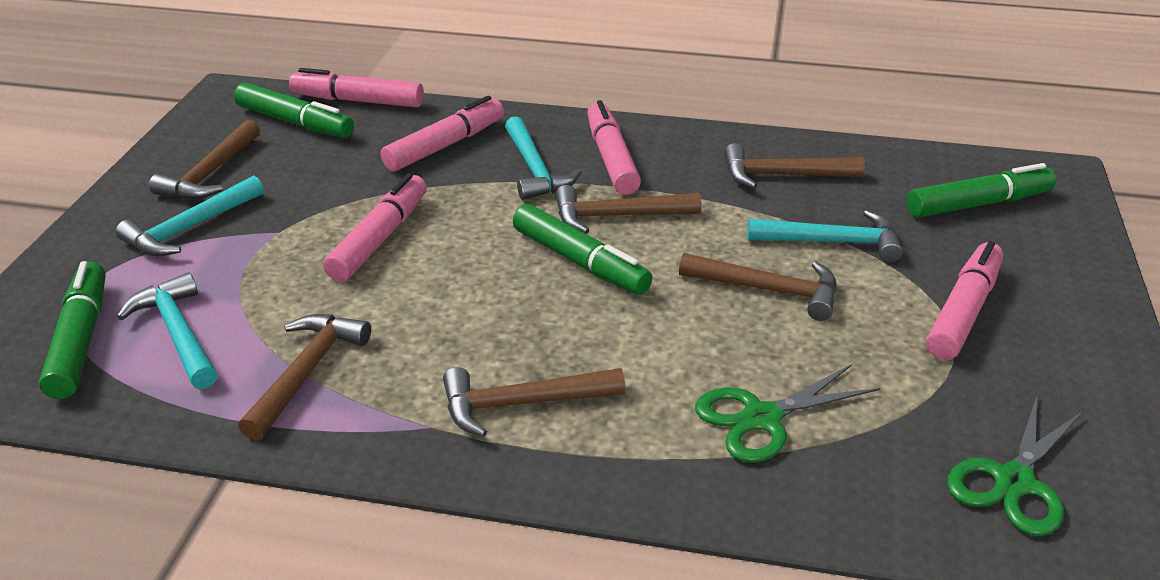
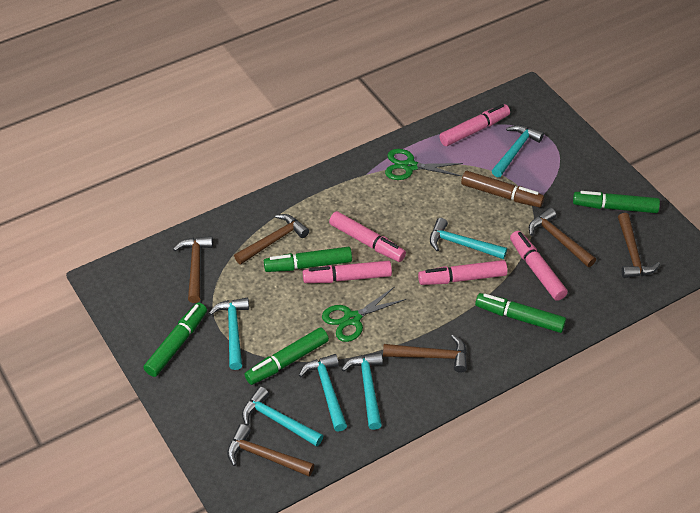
brown marker: none = 0 -> [461,171,544,207] = 1
green marker: [39,261,105,399] [234,82,354,138] [513,204,652,295] [907,163,1056,217] = 4 -> [143,303,207,377] [244,327,329,385] [264,247,352,272] [475,293,566,333] [573,191,660,213] = 5
turquoise hammer: [116,175,264,256] [117,272,218,389] [505,116,582,200] [747,210,903,263] = 4 -> [209,298,249,370] [242,386,323,447] [299,354,347,432] [341,352,383,430] [430,218,507,259] [492,125,544,177] = 6

